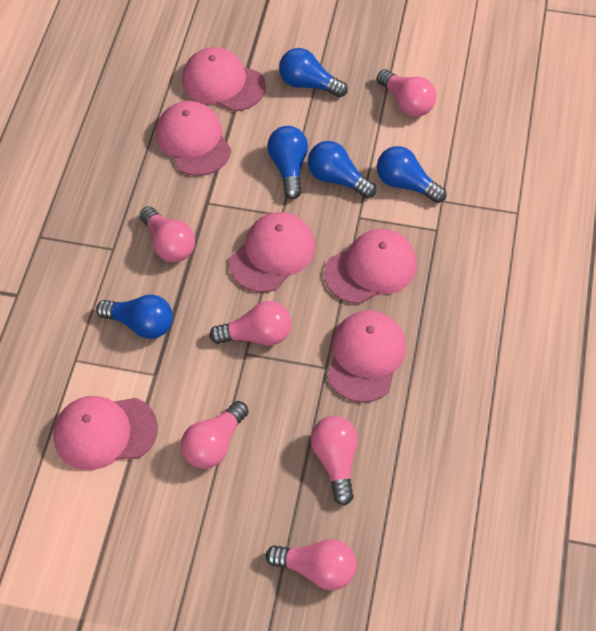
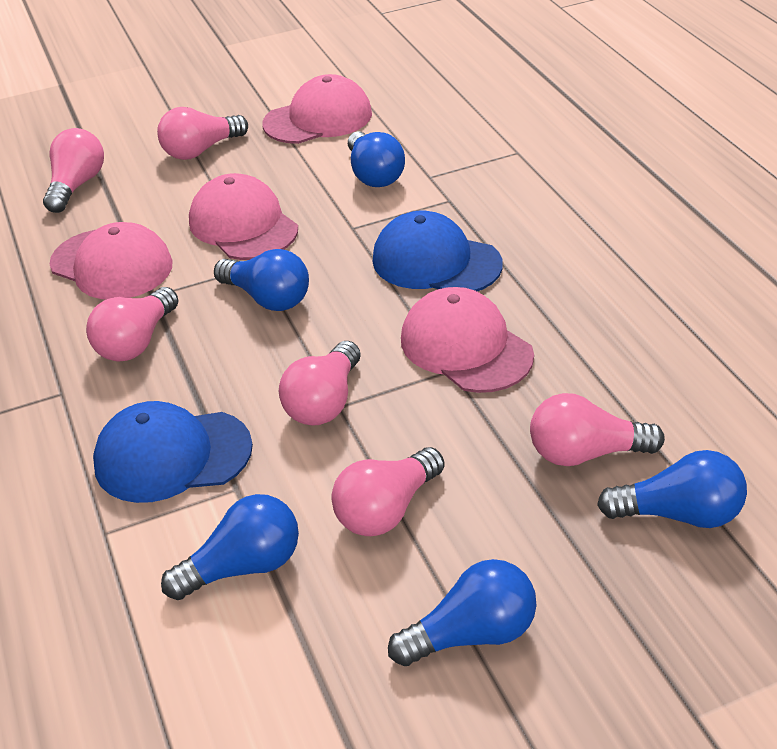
blue cap: none = 0 -> [93,401,253,503] [372,211,503,291] = 2
pink cap: [53,396,158,470] [156,101,231,176] [182,47,266,111] [229,212,315,292] [324,229,417,304] [327,310,406,403] = 6 -> [50,222,173,299] [189,173,298,260] [262,74,372,144] [401,287,534,393] = 4

